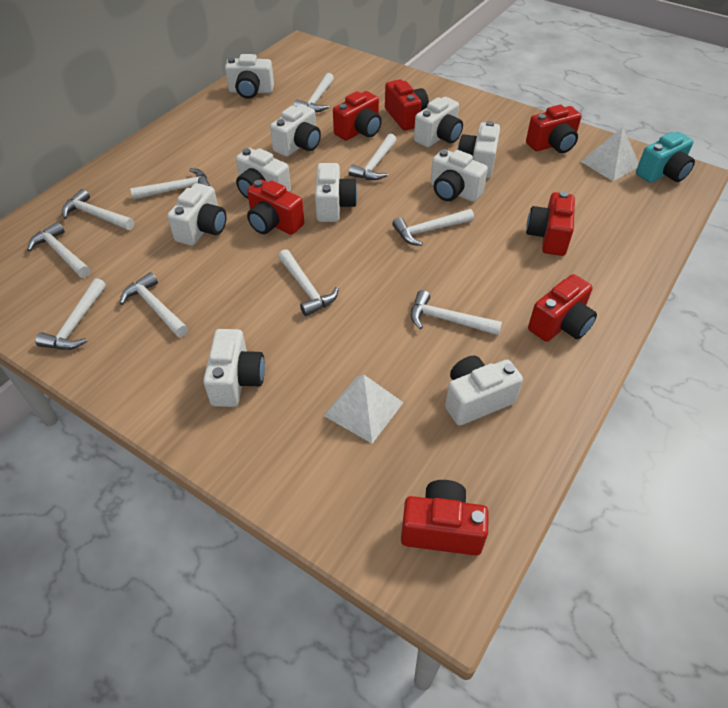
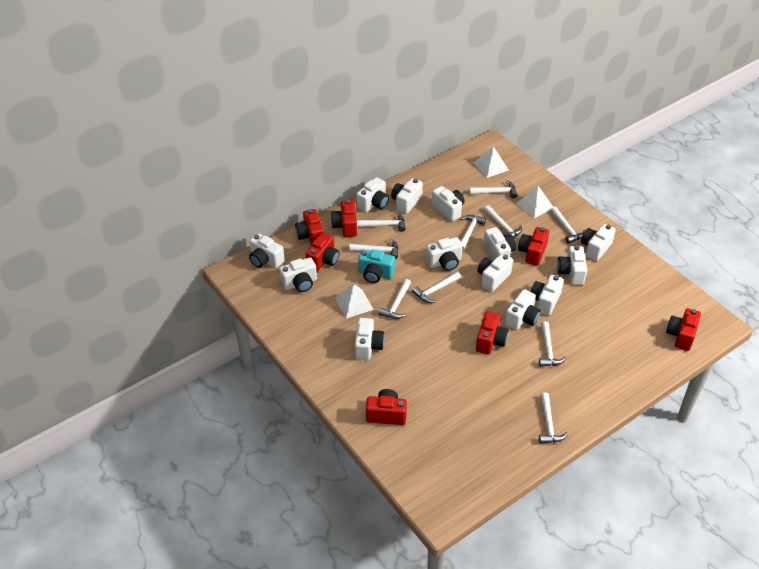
white camera: [167,183,226,246] [203,329,265,407] [225,54,274,99] [236,148,291,199] [270,104,321,157] [315,163,358,222] [414,97,463,148] [430,149,488,202] [445,356,523,426] [458,121,500,178] = 10 -> [249,233,285,268] [279,257,317,292] [355,318,385,360] [356,177,389,212] [391,178,423,214] [426,237,463,271] [432,186,464,222] [477,254,513,292] [483,227,516,261] [505,289,541,330] [531,275,564,316] [557,245,587,285] [581,224,616,261] = 13
white pyramid: [324,375,404,443] [580,127,639,182] = 2 -> [335,284,374,319] [474,146,509,178] [516,186,553,218] = 3

